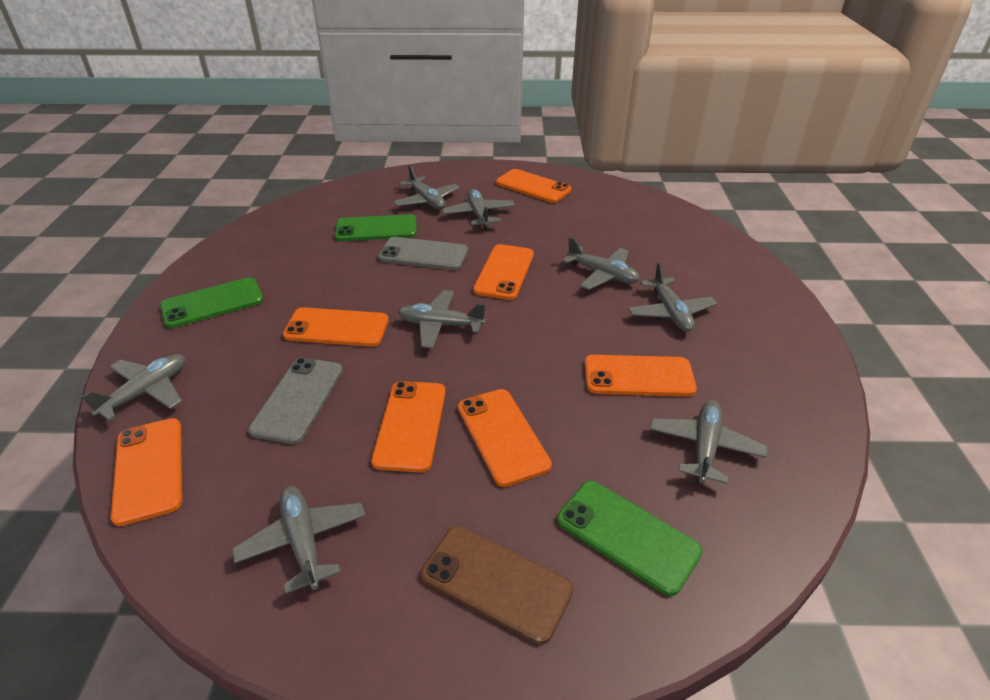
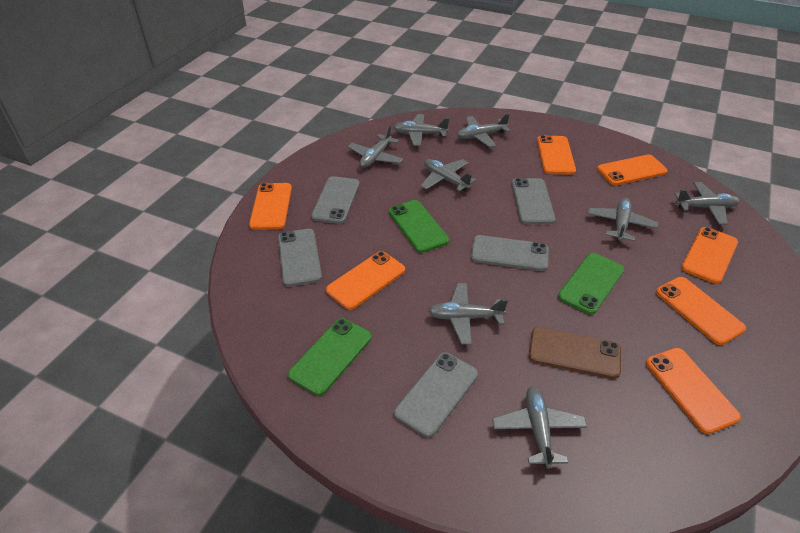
grey phone: [248,358,343,444] [378,237,468,270] = 2 -> [278,229,322,286] [311,176,359,224] [394,352,478,438] [471,235,549,271] [512,178,555,224] = 5

